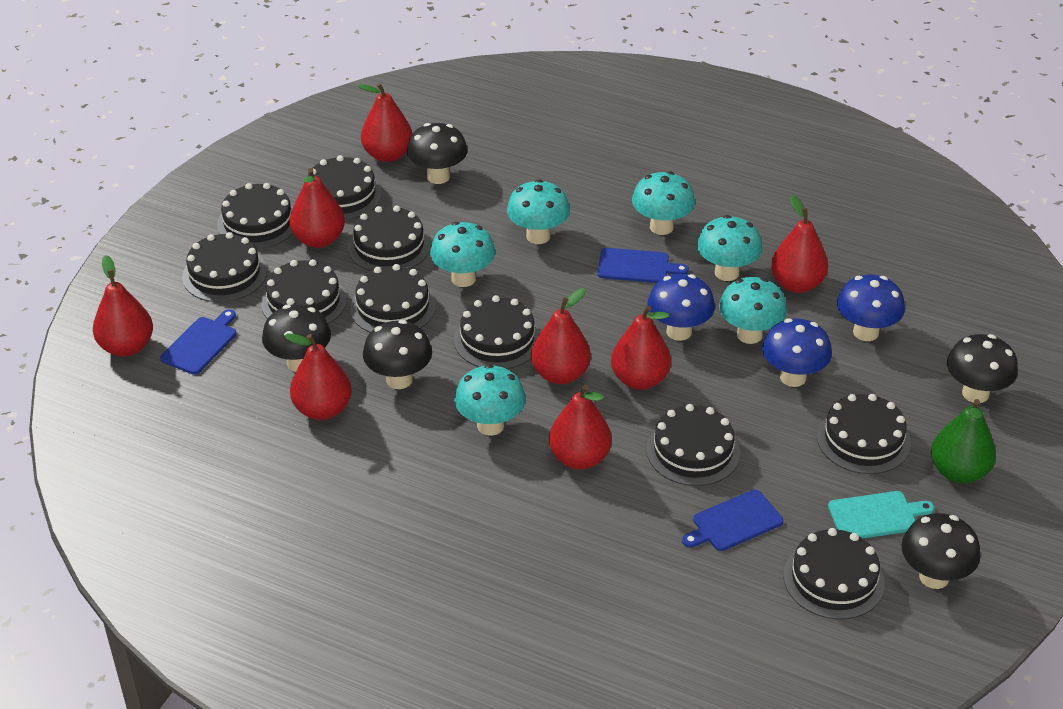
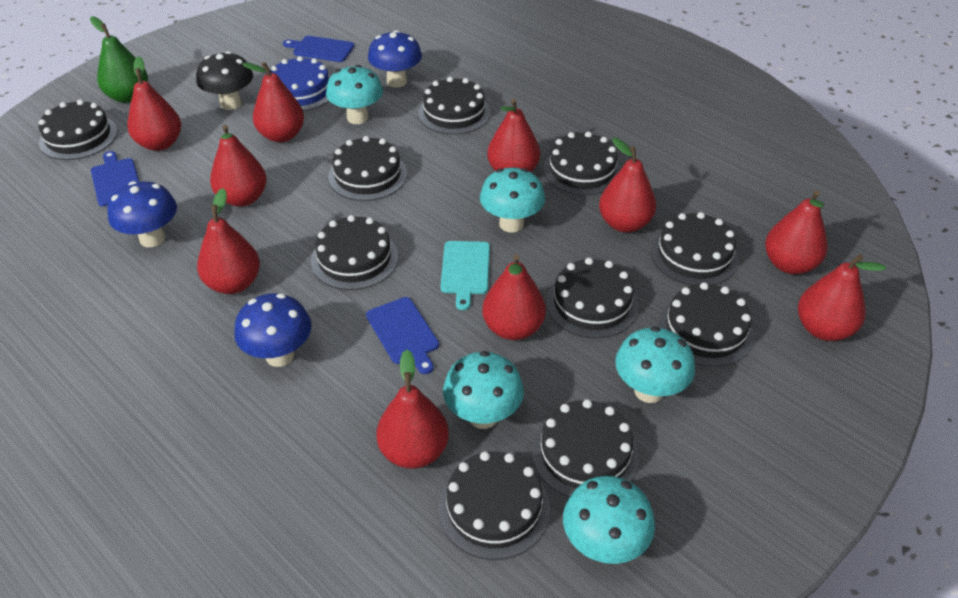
black mushroom: [262,304,331,372] [363,320,432,389] [407,123,468,184] [901,513,981,589] [947,334,1018,403] = 5 -> [196,51,253,110] = 1
blue cake: none = 0 -> [270,56,329,111] = 1
red pear: [93,255,153,356] [284,333,352,420] [290,168,345,248] [358,83,412,162] [531,288,591,384] [549,384,612,469] [611,306,671,390] [771,195,828,293] = 8 -> [127,56,181,151] [197,188,260,294] [210,125,267,207] [242,62,304,142] [377,350,449,469] [482,254,546,340] [487,99,540,172] [599,137,656,232] [765,190,828,274] [798,254,886,341] = 10
turquoise mushroom: [430,222,495,287] [454,364,526,436] [507,179,570,244] [632,171,695,235] [697,215,762,281] [719,277,787,344] = 6 -> [326,65,383,124] [443,351,524,429] [480,168,545,233] [563,476,655,564] [615,327,695,403] = 5

